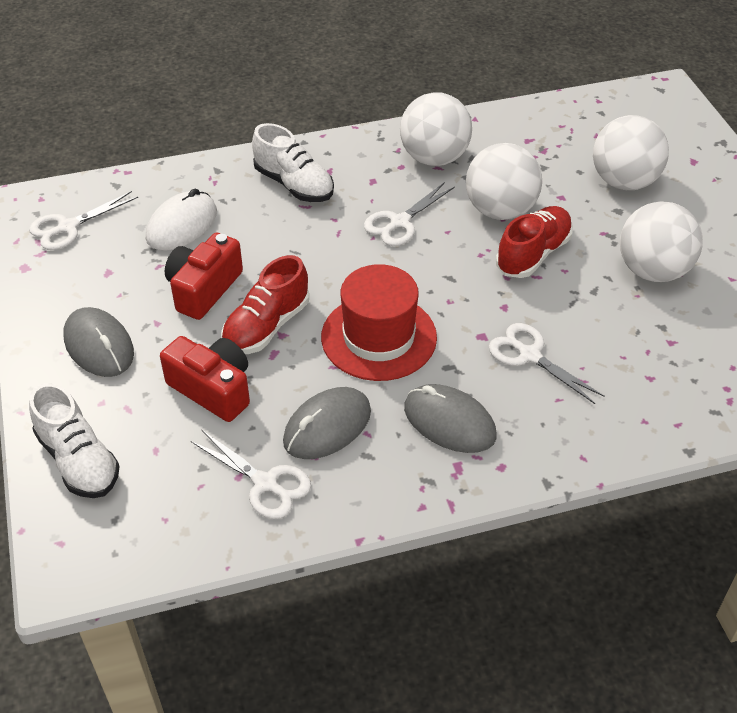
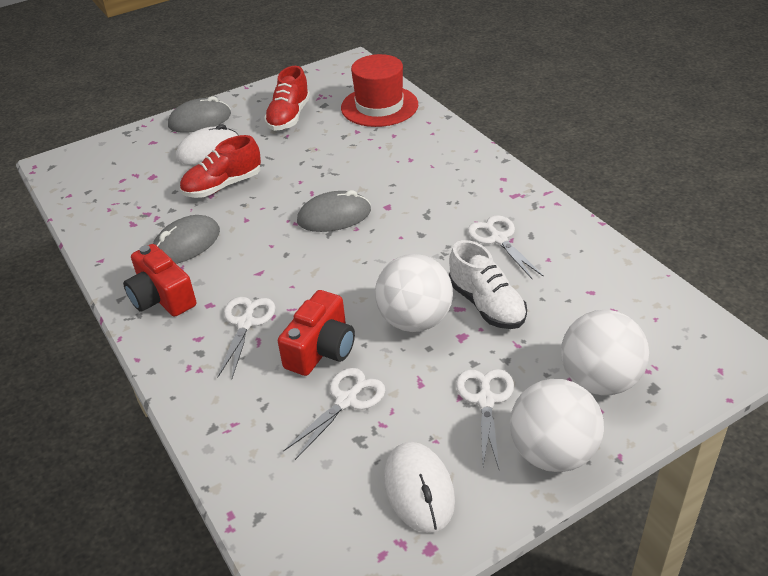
white ball: [400,92,472,166] [466,143,542,220] [593,115,669,190] [620,201,703,282] = 4 -> [375,254,453,332] [510,379,604,472] [561,310,649,396] = 3
white mouse: [146,188,217,251] = 1 -> [176,124,239,165] [384,442,455,533] = 2
white shoe: [29,383,119,498] [252,123,334,202] = 2 -> [449,240,527,329] = 1

